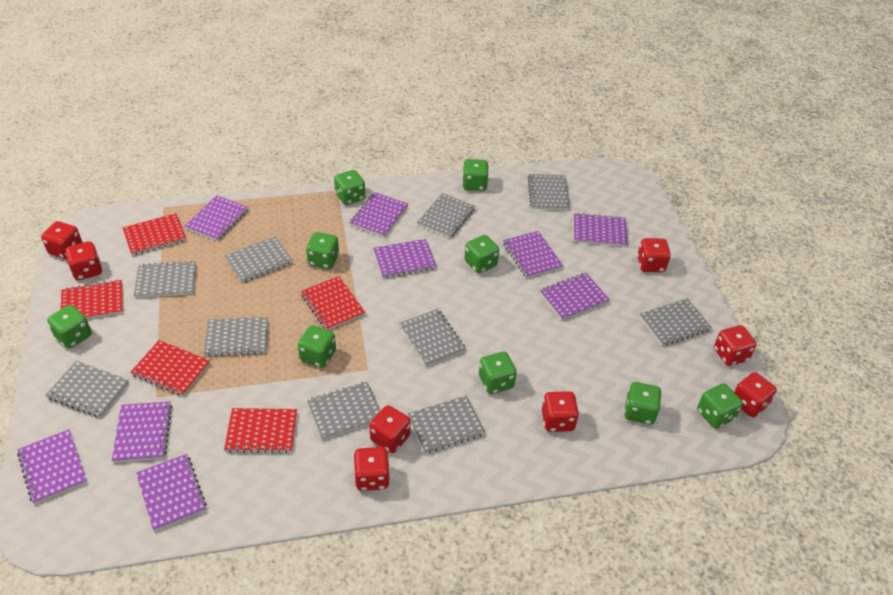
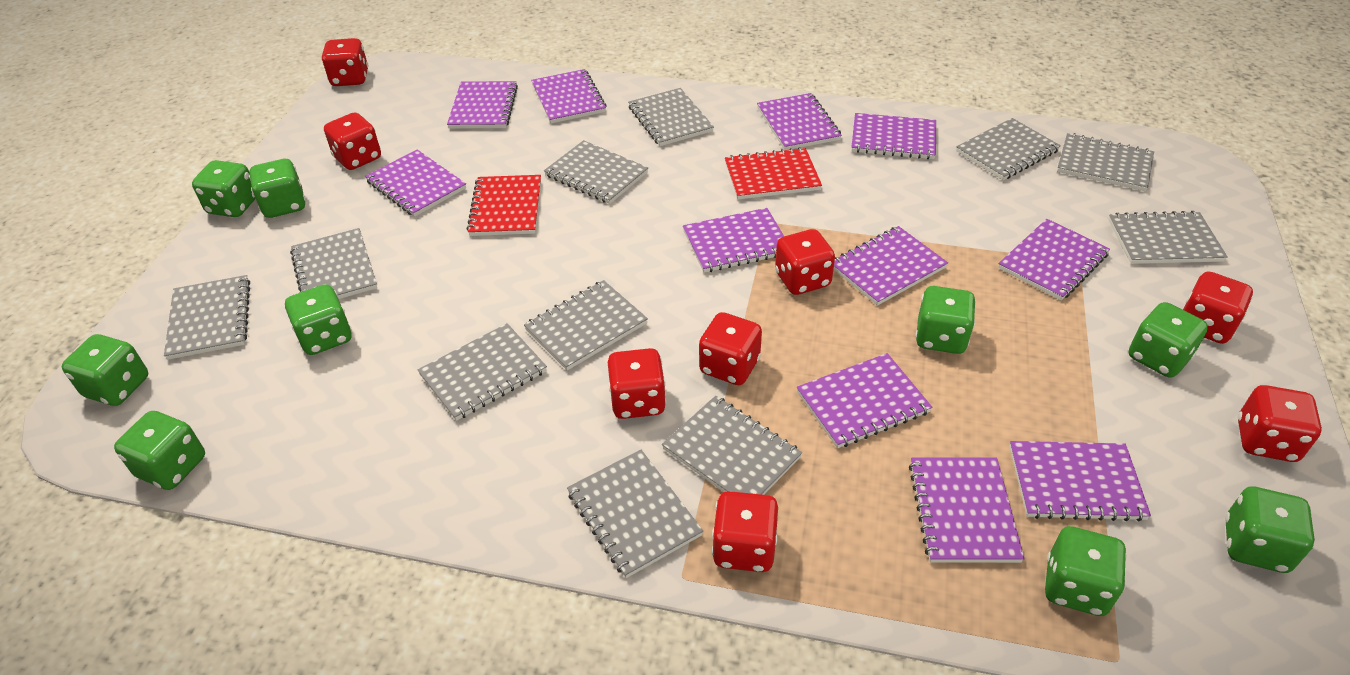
grey notebook: [46,361,129,418] [134,261,196,298] [204,317,268,357] [225,236,293,283] [307,382,380,440] [399,309,466,366] [407,395,485,454] [417,193,475,238] [528,174,570,210] [639,298,712,346] = 10 -> [164,275,250,360] [290,228,377,299] [418,323,547,421] [524,280,648,371] [544,140,648,204] [567,450,703,578] [628,88,714,146] [662,396,802,495] [956,118,1061,180] [1057,133,1154,191] [1108,211,1228,264] = 11
purple notebook: [17,429,87,504] [112,401,172,462] [136,454,207,531] [185,195,249,241] [350,192,408,237] [373,239,436,278] [503,231,563,278] [540,273,610,320] [574,213,628,247] = 9 -> [365,149,466,217] [447,81,518,129] [531,69,607,123] [683,208,784,273] [757,93,842,150] [797,353,932,448] [833,226,948,306] [852,113,936,159] [909,457,1025,563] [998,219,1110,301] [1009,441,1151,521] = 11
red notebook: [61,280,123,319] [122,213,186,256] [130,340,210,396] [224,408,297,453] [301,276,366,330] = 5 -> [467,175,541,236] [725,147,822,200] = 2

